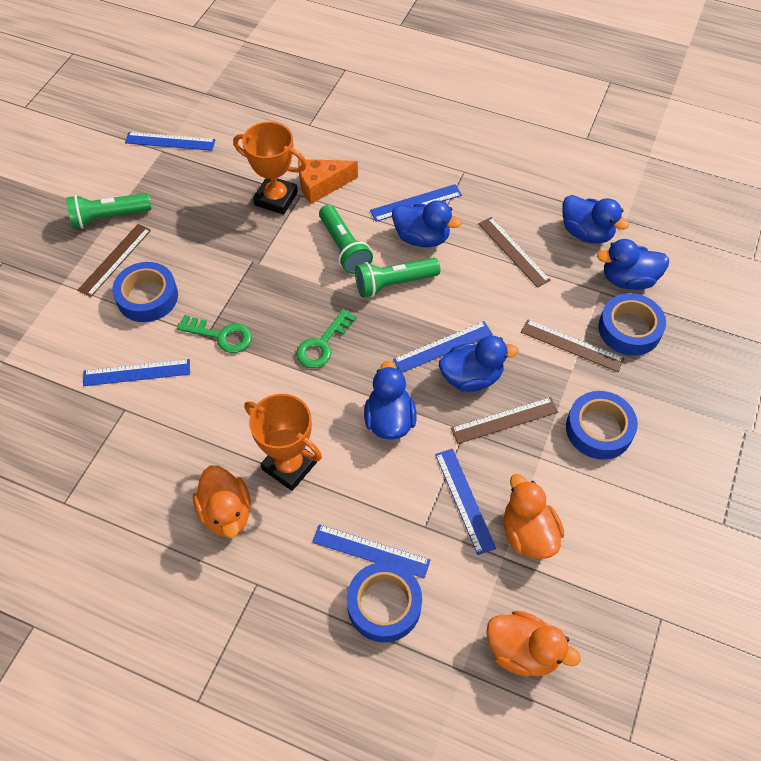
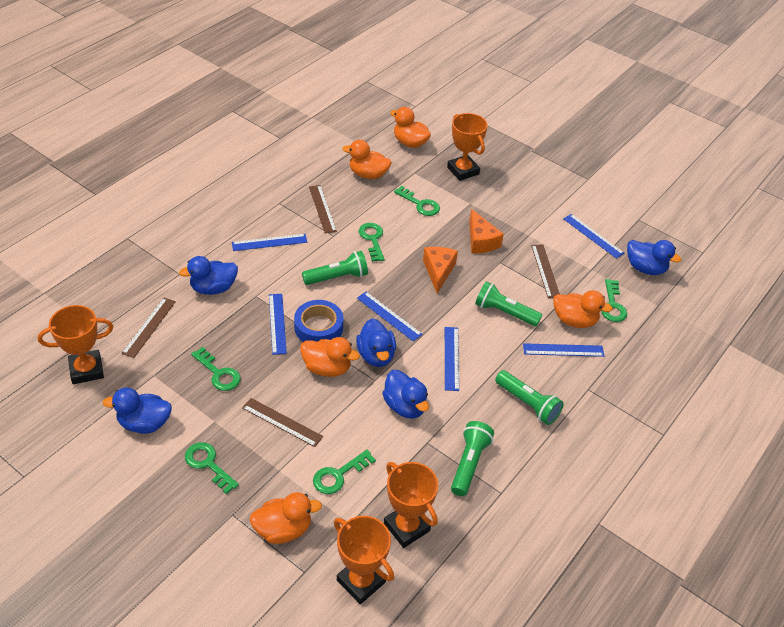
blue tape: [112,262,178,322] [347,562,422,642] [566,391,638,460] [598,293,666,356] = 4 -> [294,300,343,342] = 1
green flashlight: [66,193,151,229] [319,205,373,274] [355,258,441,298] = 3 -> [302,251,368,285] [451,421,494,496] [475,281,542,326] [495,370,564,425] = 4
green key: [177,315,252,353] [296,309,357,368] = 2 -> [185,442,239,494] [191,347,241,391] [313,450,376,494] [359,223,385,262] [394,186,440,216] [601,279,627,322] = 6
orange cheese: [298,159,358,204] = 1 -> [423,247,458,294] [469,209,504,253] = 2
orange duck: [193,465,251,538] [486,611,581,676] [504,474,564,559] = 3 -> [250,492,322,544] [300,337,360,377] [342,140,391,179] [390,107,431,148] [553,290,613,328] = 5
orange trophy: [233,122,307,215] [244,394,322,491] = 2 -> [38,305,113,384] [334,516,394,604] [384,462,438,548] [447,113,488,181] = 4

